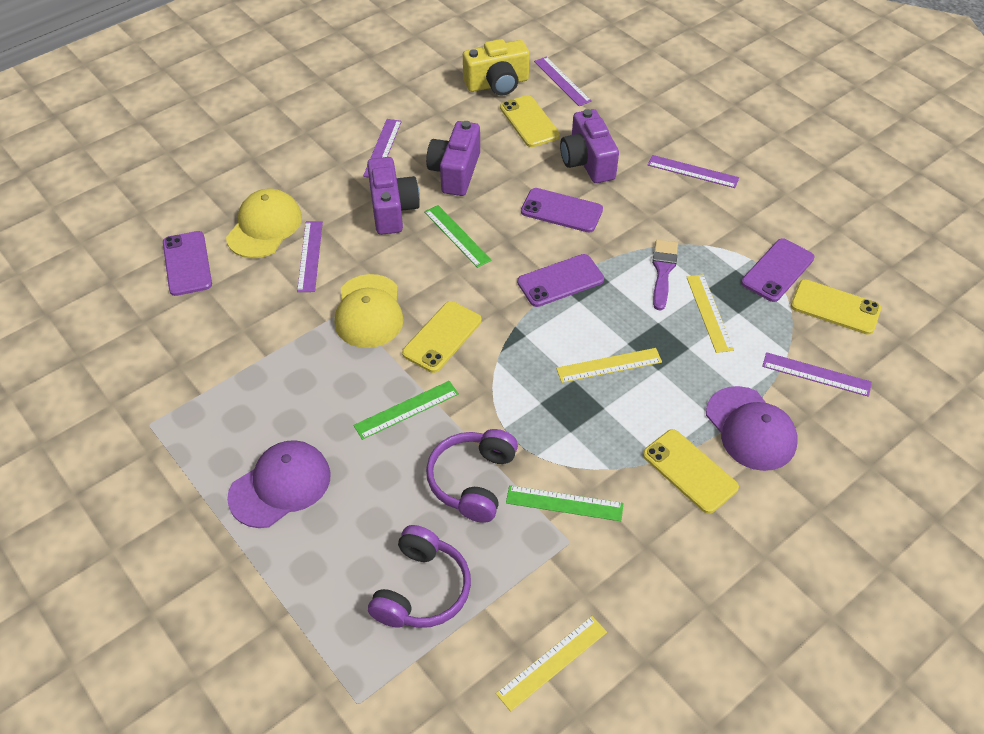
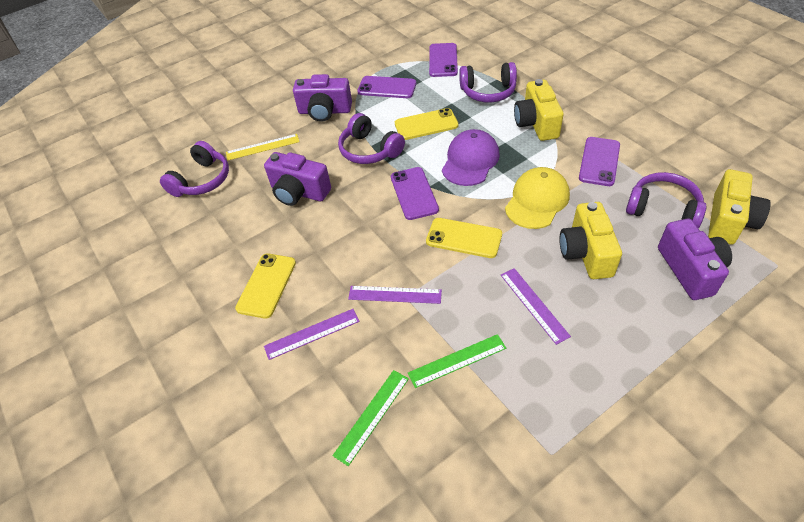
green ruler: [353,381,459,440] [424,205,492,268] [506,485,624,521] = 3 -> [332,370,409,466] [408,334,506,388] = 2
purple brush: [652,240,678,311] = 1 -> none = 0
purple cap: [227,440,331,528] [706,386,798,471] = 2 -> [442,129,500,186] = 1
purple headphones: [368,525,471,628] [426,429,518,523] = 2 -> [160,141,229,197] [338,113,405,164] [459,62,517,102] [626,172,706,229] = 4
purple ruler: [297,221,323,292] [363,119,402,177] [534,57,592,106] [648,155,739,188] [762,352,872,397] = 5 -> [264,309,359,360] [348,286,442,304] [501,268,571,345] = 3
yellow camera: [463,39,530,96] = 1 -> [514,79,564,141] [559,202,622,279] [708,169,771,245] = 3
yellow cap: [226,189,302,258] [335,274,404,348] = 2 -> [505,167,570,229] = 1
yellow phone: [402,301,482,373] [500,95,560,147] [643,429,739,514] [791,280,881,335] = 4 -> [235,253,296,319] [395,108,458,140] [426,218,502,258] = 3
yellow ruler: [496,616,607,711] [556,348,662,383] [686,274,734,353] = 3 -> [226,134,300,161] = 1

